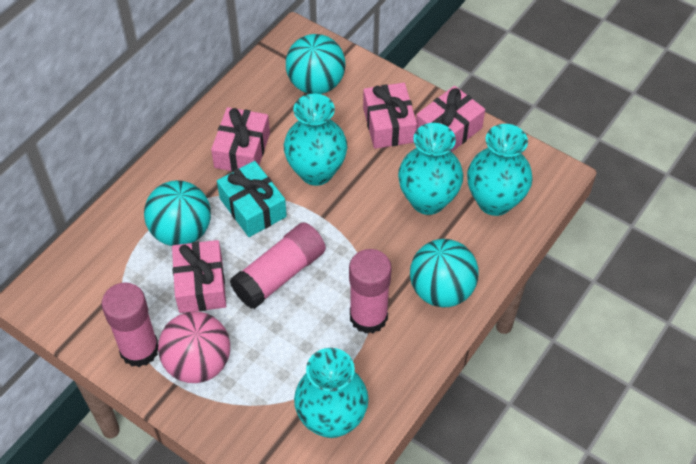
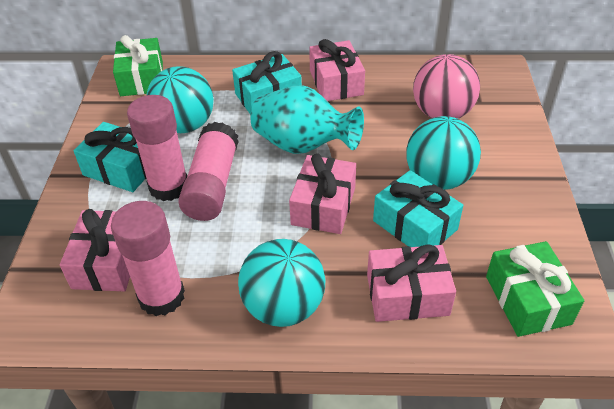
green gift: none = 0 -> [113,35,163,96] [486,241,584,337] = 2
turquoise gift: [217,161,287,237] = 1 -> [74,122,146,192] [232,51,302,115] [373,170,463,247] = 3
turquoise vase: [284,94,347,186] [294,348,369,438] [398,123,463,215] [467,124,533,216] = 4 -> [250,85,364,154] = 1

